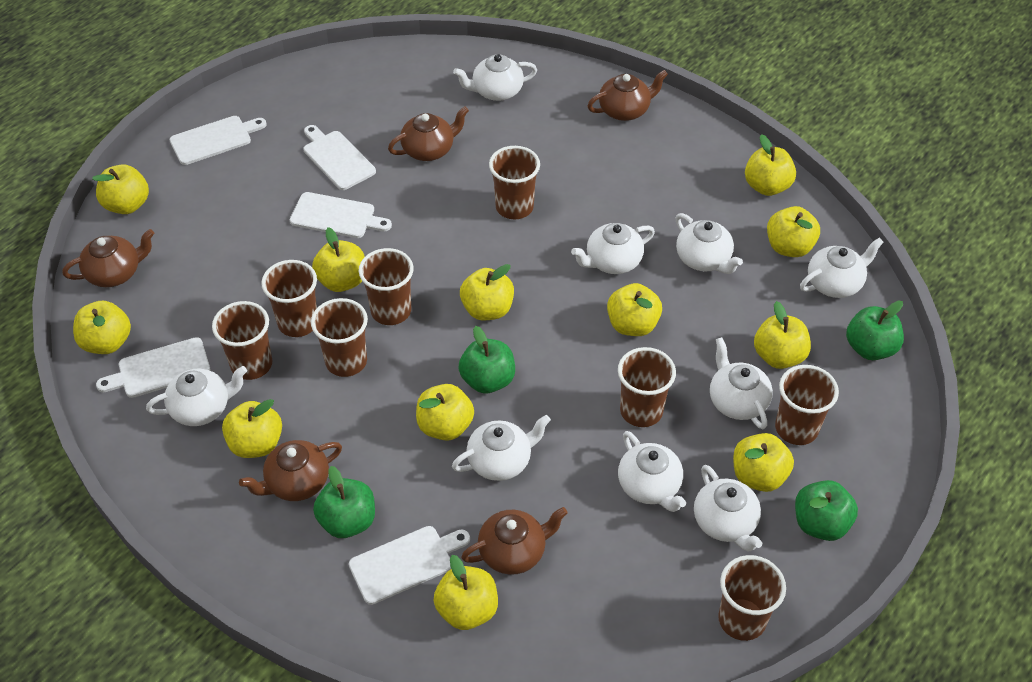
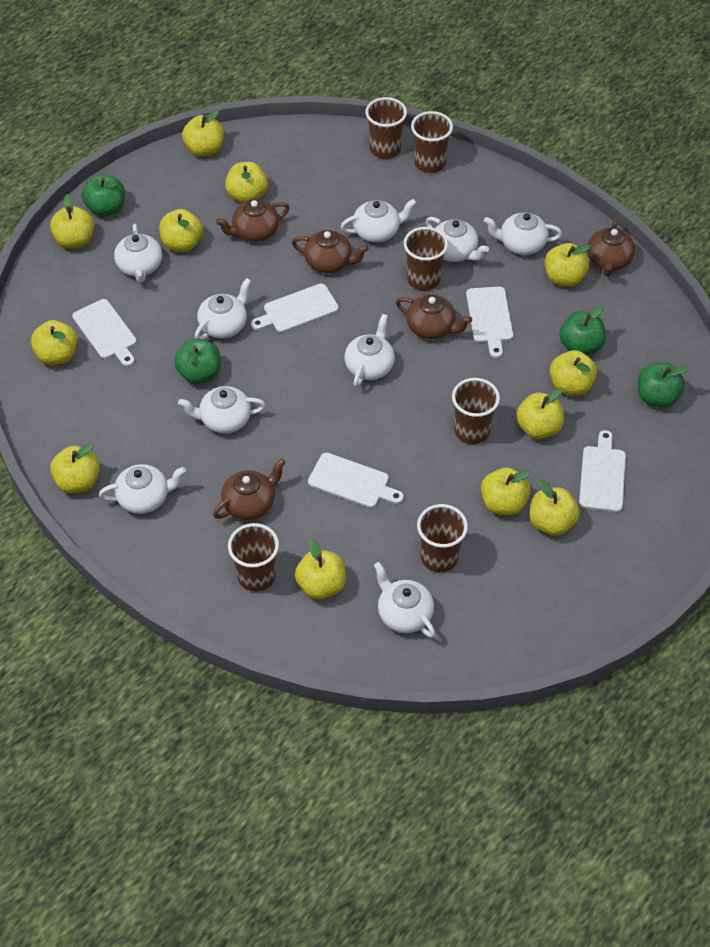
brown cup: [212,301,272,380] [261,260,317,337] [311,298,368,377] [359,248,414,325] [489,146,540,219] [618,347,676,427] [718,555,786,641] [775,365,839,445] = 8 -> [228,523,279,592] [365,97,407,159] [403,227,448,291] [411,111,453,173] [417,504,468,572] [452,378,500,444] = 6

